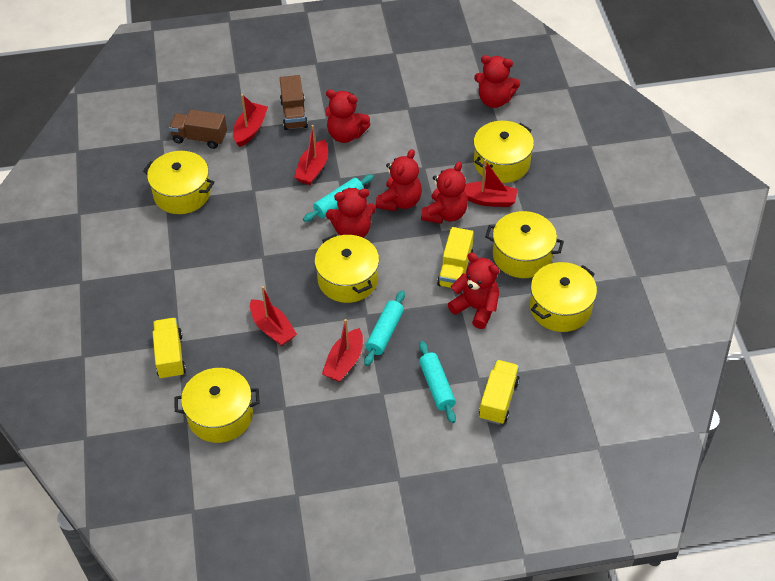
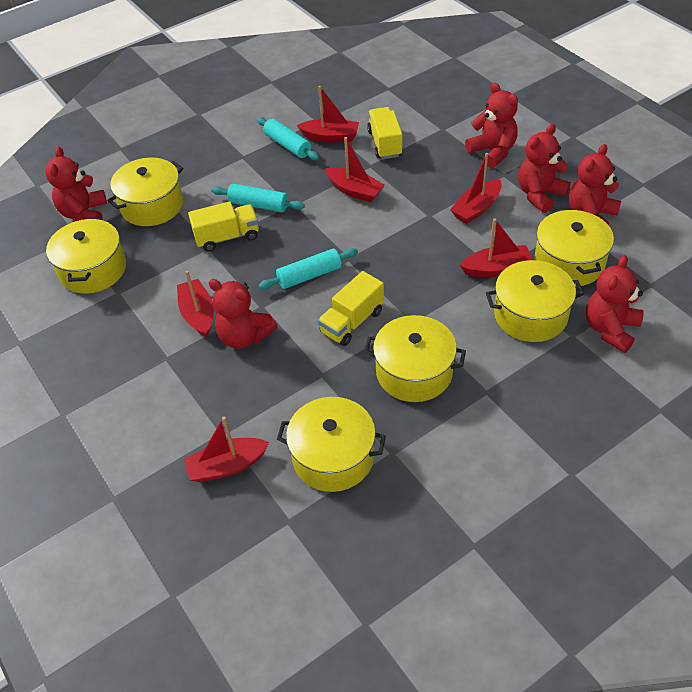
brown truck: [169,110,227,149] [280,75,308,130] = 2 -> none = 0
red boat: [233,94,268,147] [250,286,297,346] [294,125,328,185] [322,319,363,382] [464,159,517,207] = 5 -> [177,270,214,338] [184,416,269,482] [297,86,359,142] [325,137,385,202] [450,153,502,224] [460,218,533,277] = 6

